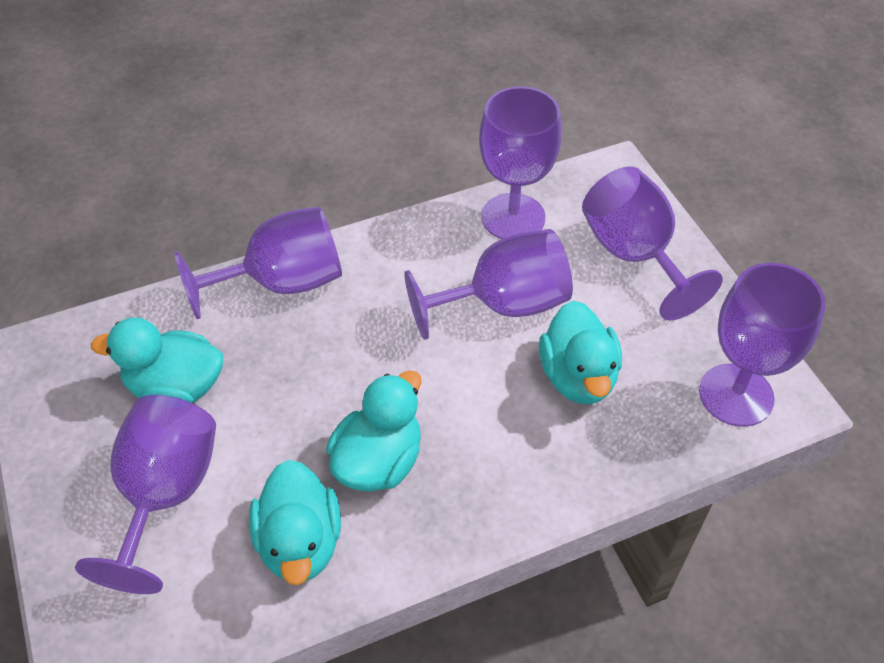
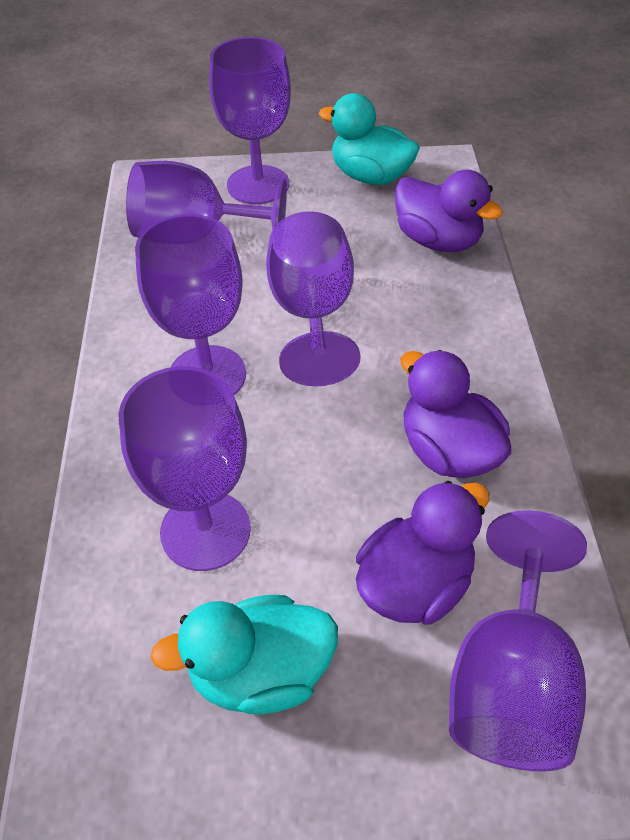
purple duck: none = 0 -> [356,481,489,625] [395,170,503,252] [401,350,511,478] = 3
turquoise duck: [91,317,223,403] [249,460,341,585] [326,371,422,492] [539,301,622,404] = 4 -> [150,595,338,715] [319,93,420,185] = 2

